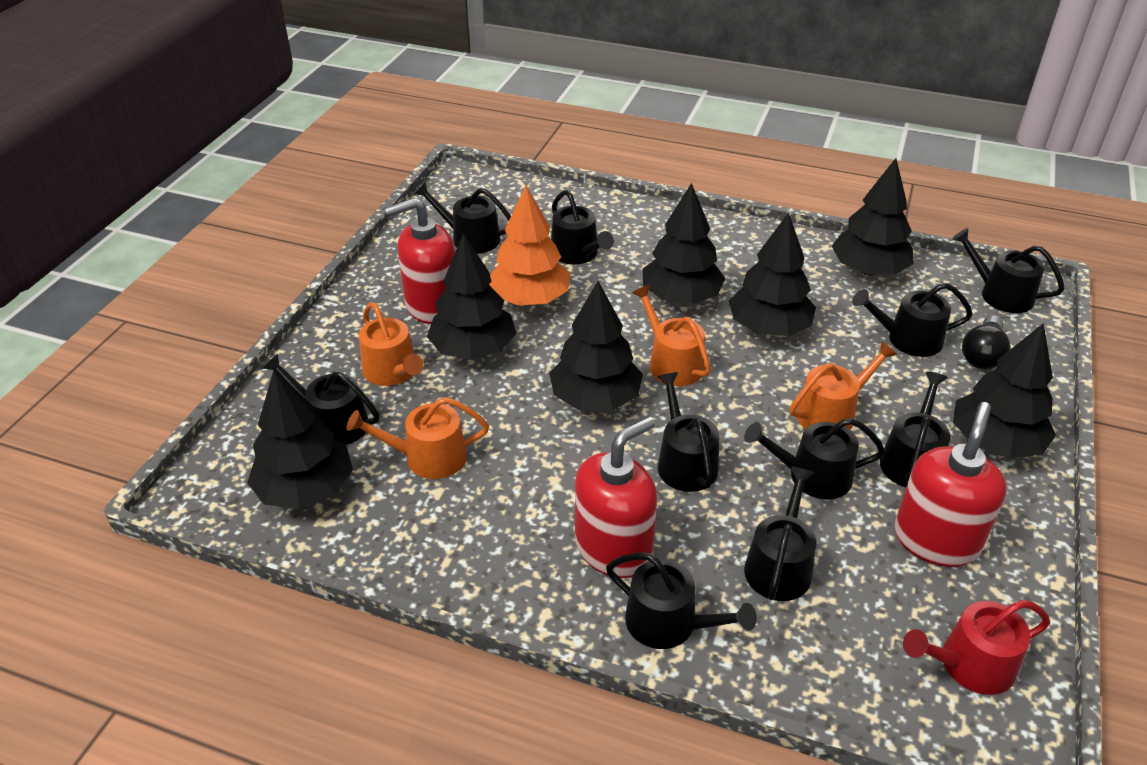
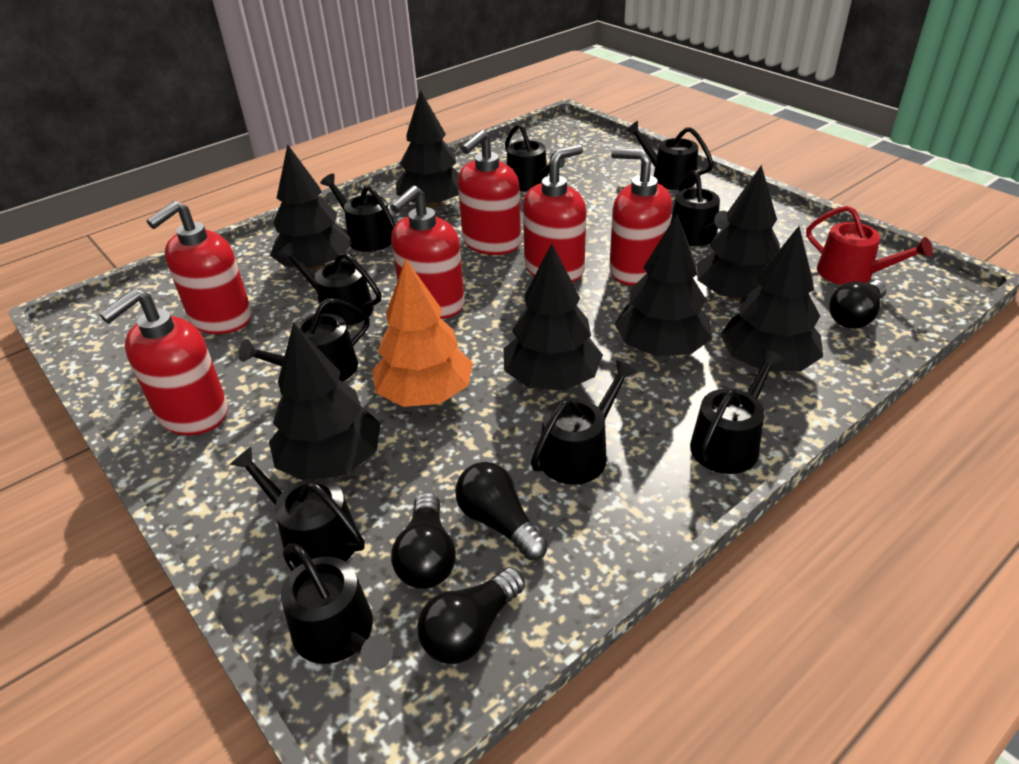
black light bulb: [962,315,1010,369] = 1 -> [391,492,456,589] [417,567,525,664] [455,462,548,560] [829,280,887,329] = 4
orange watering can: [346,397,489,479] [359,302,424,386] [632,285,711,386] [790,341,898,430] = 4 -> none = 0
red soap dispenser: [385,198,455,324] [575,416,658,578] [894,402,1007,567] = 3 -> [99,289,228,435] [147,201,251,334] [390,185,465,319] [458,130,521,255] [523,145,586,282] [609,148,672,286] = 6

